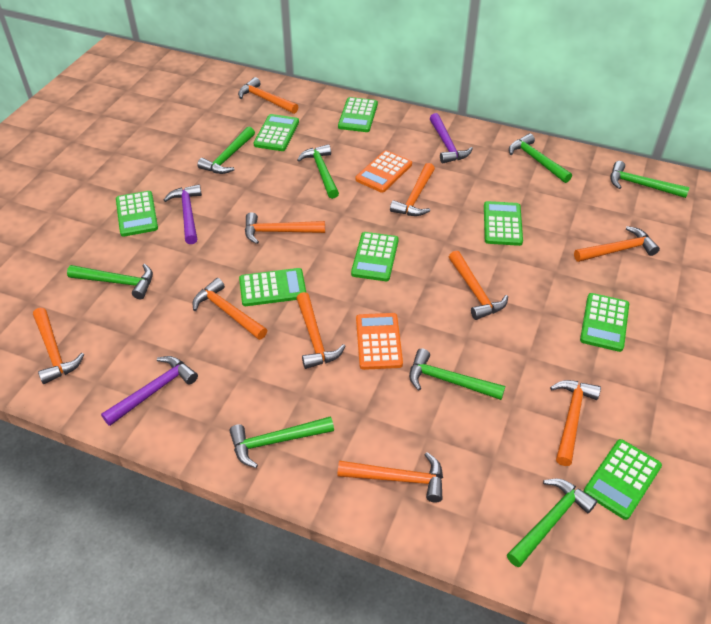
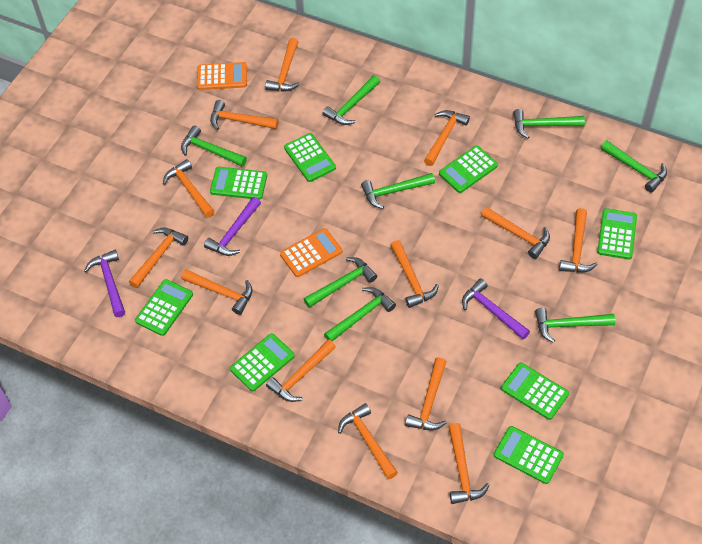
orange hammer: [33,308,85,384] [193,278,267,340] [238,77,298,114] [245,212,325,244] [296,292,345,369] [337,452,443,503] [390,163,435,216] [449,251,508,320] [550,380,601,466] [574,226,660,262] = 10 -> [129,227,188,288] [163,159,215,218] [181,269,253,315] [210,100,278,130] [265,38,300,92] [266,339,336,402] [338,403,398,479] [390,240,439,308] [405,357,446,431] [424,110,470,166] [448,423,490,504] [481,207,550,259] [559,208,597,272] = 13

